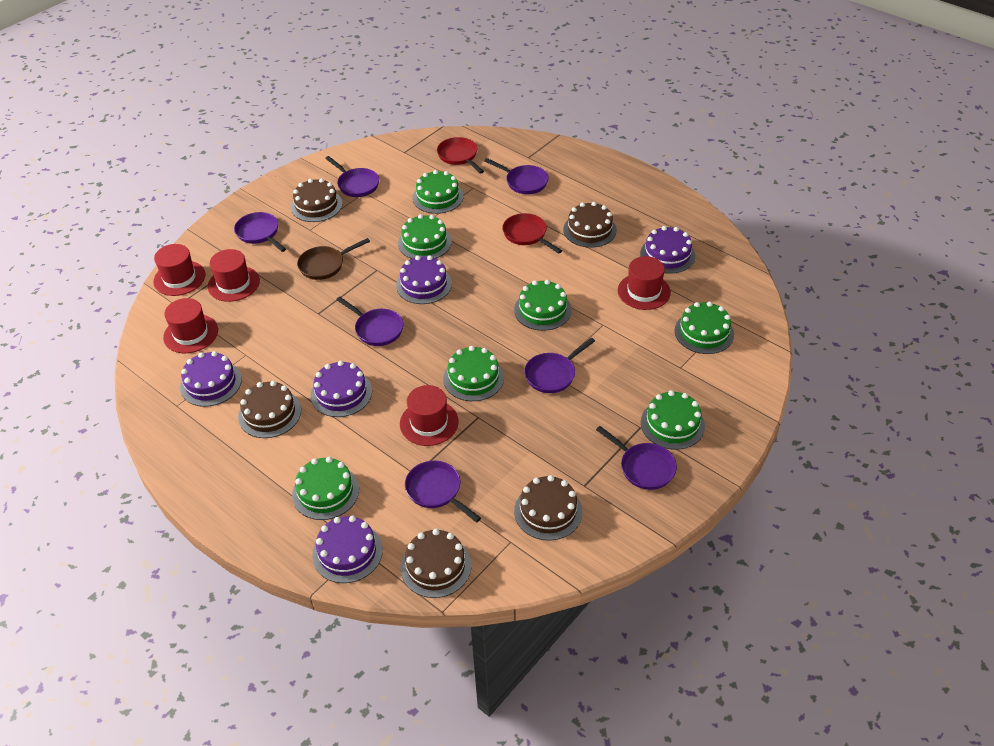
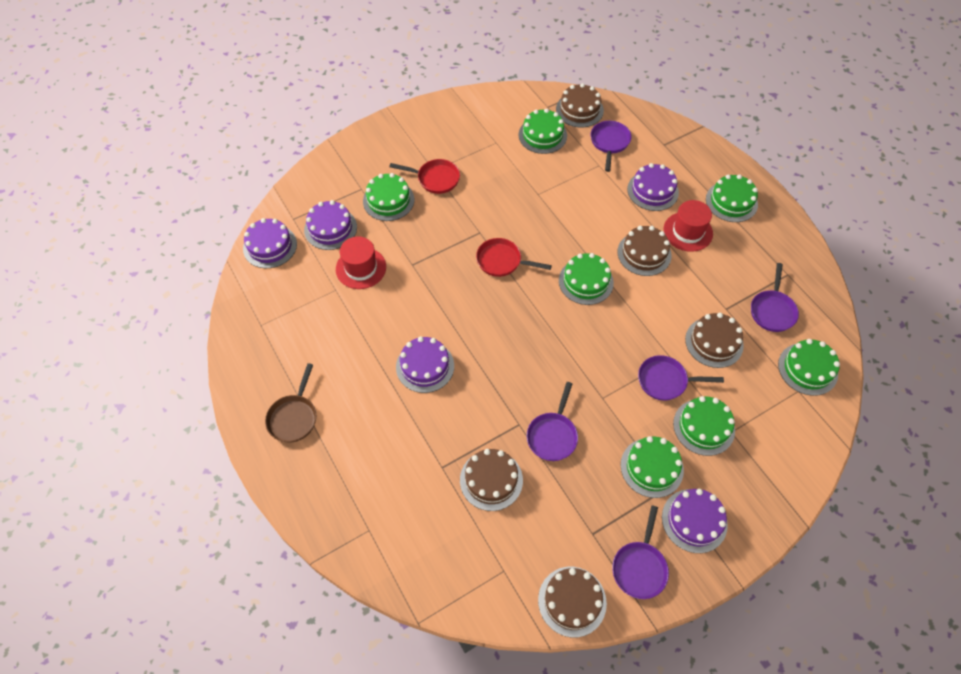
purple pan: [234,212,286,252] [325,156,379,197] [336,297,404,346] [405,461,481,523] [484,158,549,194] [524,338,595,393] [596,426,677,490] = 7 -> [527,382,578,461] [591,121,632,172] [612,505,669,599] [638,355,724,400] [751,263,799,332] = 5
red hat: [153,244,206,296] [163,298,218,353] [208,249,260,302] [400,385,459,446] [618,256,671,310] = 5 -> [336,236,386,289] [664,200,713,252] = 2

